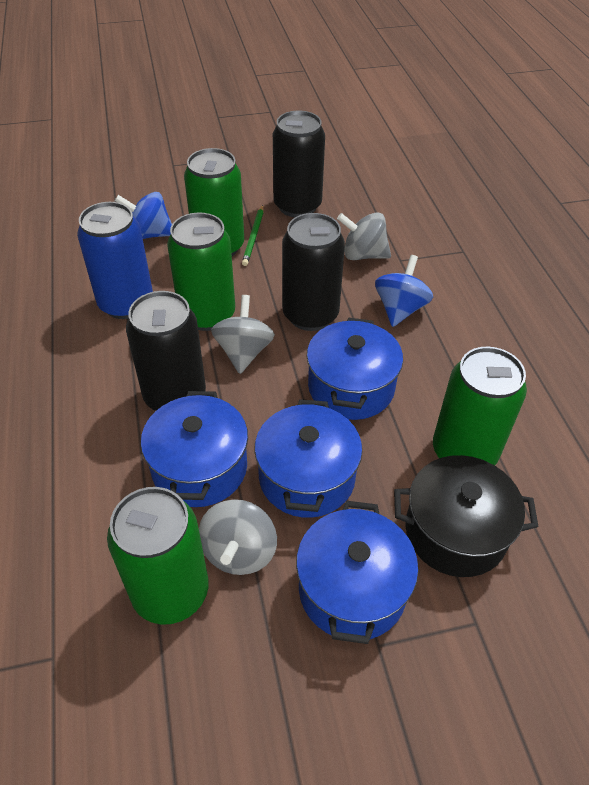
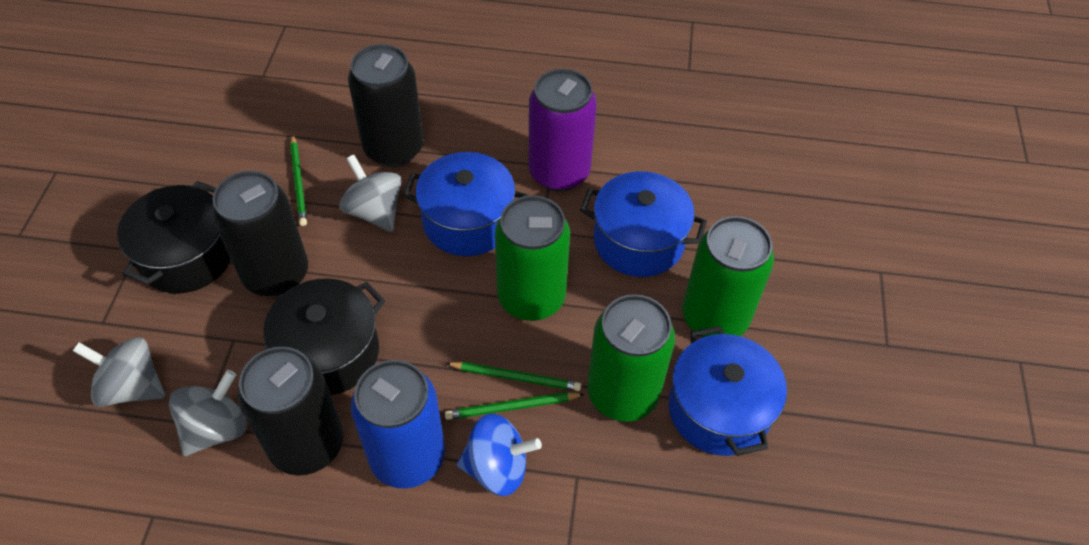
black pot: [394,455,539,577] = 1 -> [117,181,231,294] [263,278,385,395] = 2
blue pot: [141,391,248,507] [254,399,362,518] [296,501,418,644] [307,318,403,420] = 4 -> [403,152,529,256] [580,171,707,277] [669,326,787,456] = 3
blue spinning top: [115,192,172,239] [375,255,433,327] = 2 -> [457,414,542,496] = 1
green can: [107,487,209,625] [167,213,235,331] [184,148,244,256] [433,347,527,465] = 4 -> [495,195,570,321] [587,294,675,422] [682,216,774,337] = 3
green pencil: [242,205,264,266] = 1 -> [290,134,307,226] [445,392,584,420] [446,362,581,391] = 3
purple can: none = 0 -> [528,69,597,192] = 1

